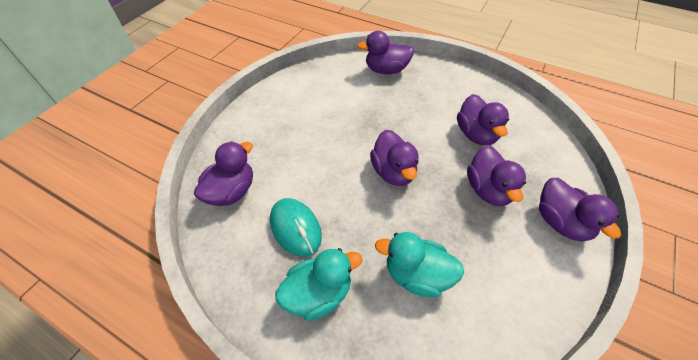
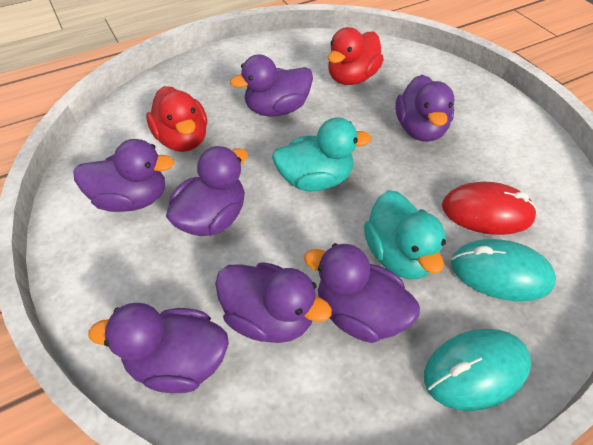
purple duck: [194,141,253,206] [357,31,414,74] [370,130,419,186] [457,94,509,145] [467,146,526,206] [539,178,621,242] = 6 -> [73,139,174,212] [88,303,229,393] [166,146,248,236] [215,262,332,343] [230,55,313,117] [304,243,420,343] [395,75,454,142] = 7
red duck: none = 0 -> [146,86,207,152] [328,27,384,85] = 2
red mouse: none = 0 -> [442,182,537,235] = 1
turquoise mouse: [270,198,322,257] = 1 -> [424,329,531,411] [451,239,556,301] = 2

